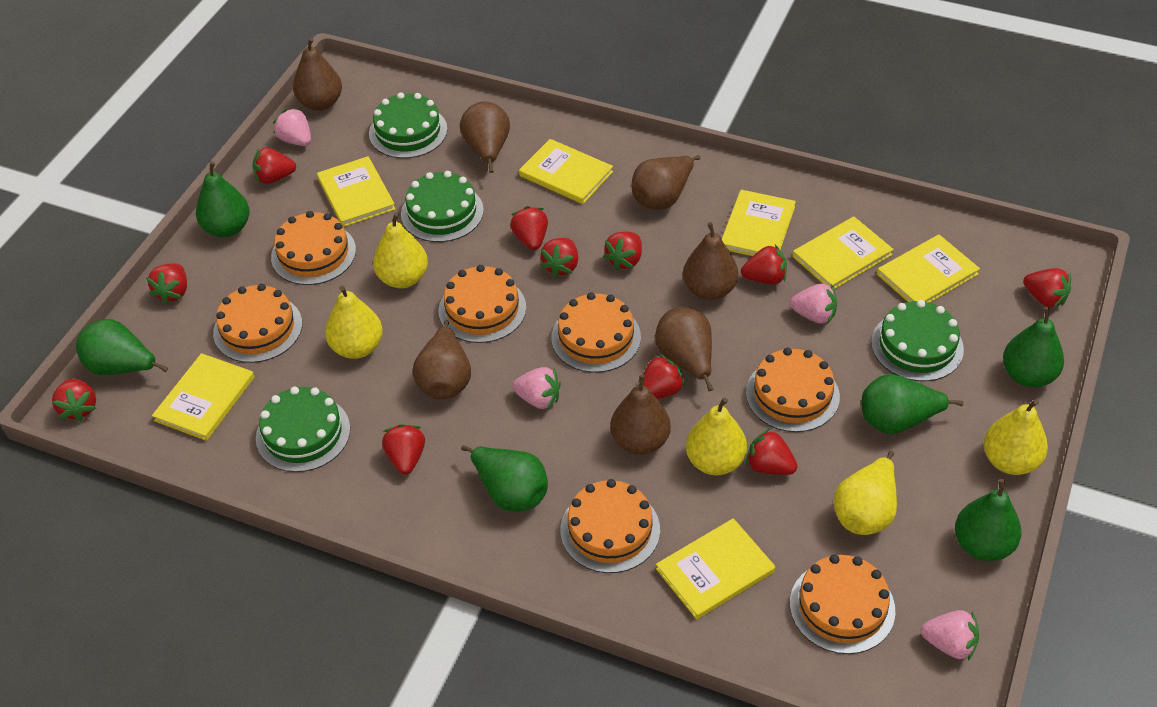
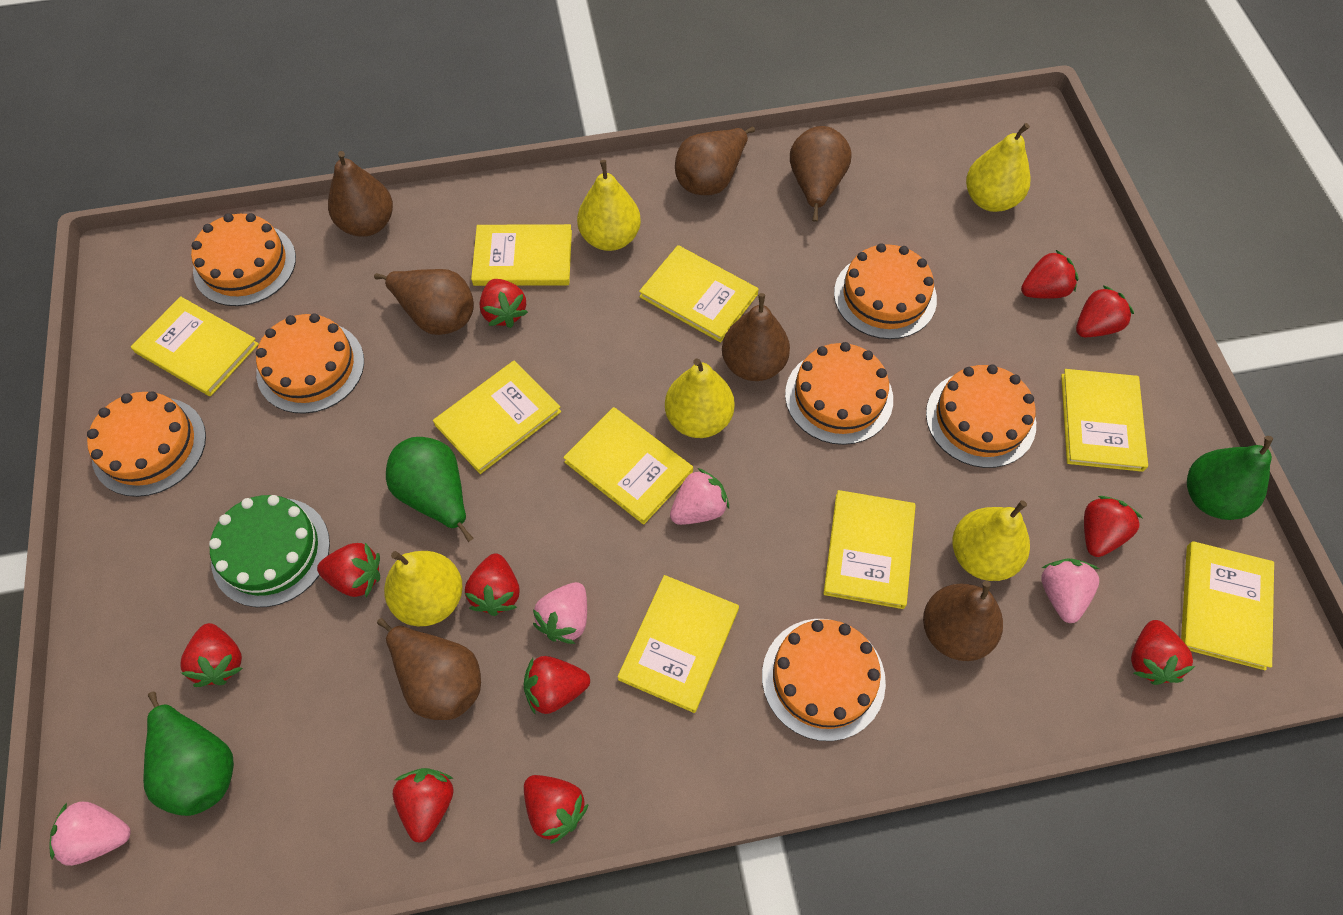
green cake: [256,386,350,472] [369,92,447,158] [401,171,484,242] [871,300,964,381] = 4 -> [209,495,330,607] = 1
green pear: [76,319,168,375] [196,162,250,238] [461,445,548,512] [862,374,964,434] [955,479,1022,561] [1003,307,1064,387] = 6 -> [143,691,234,816] [386,437,474,542] [1187,436,1273,520] = 3
yellow book: [152,353,254,441] [317,156,395,227] [519,139,613,204] [656,518,775,619] [722,190,796,256] [792,217,894,289] [877,234,980,303] = 7 -> [131,296,259,396] [433,360,561,474] [471,224,572,286] [563,407,693,525] [617,575,739,713] [639,245,758,342] [823,490,916,609] [1061,369,1148,472] [1181,541,1274,670] = 9

